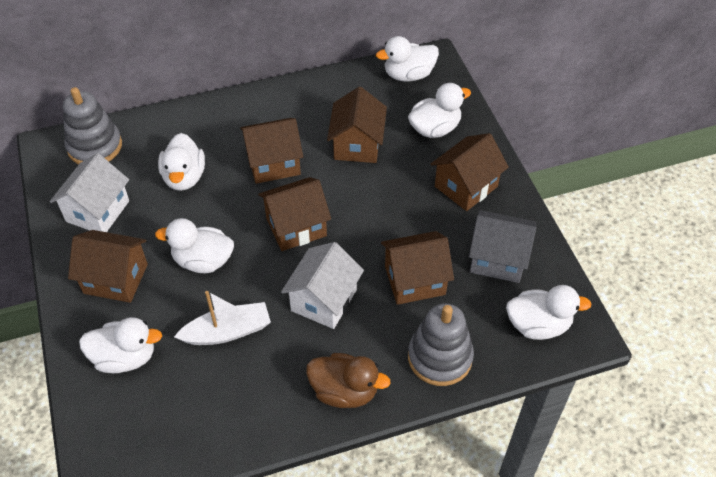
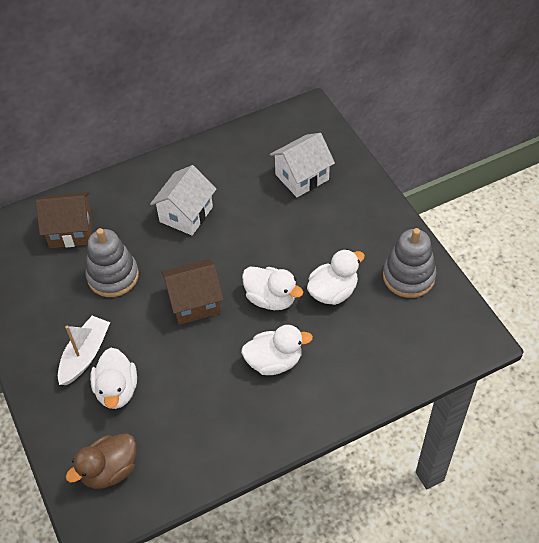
brown house: [68,230,148,303] [240,118,303,184] [258,177,331,251] [327,87,387,163] [381,231,454,305] [431,133,509,211] = 6 -> [35,192,92,248] [161,259,224,325] = 2
grey house: [469,210,536,283] = 1 -> none = 0
white duck: [79,317,162,373] [155,218,234,273] [158,133,205,191] [376,36,439,82] [408,83,471,138] [506,285,592,340] = 6 -> [90,348,137,409] [241,325,313,375] [242,267,303,310] [307,249,365,305] = 4

